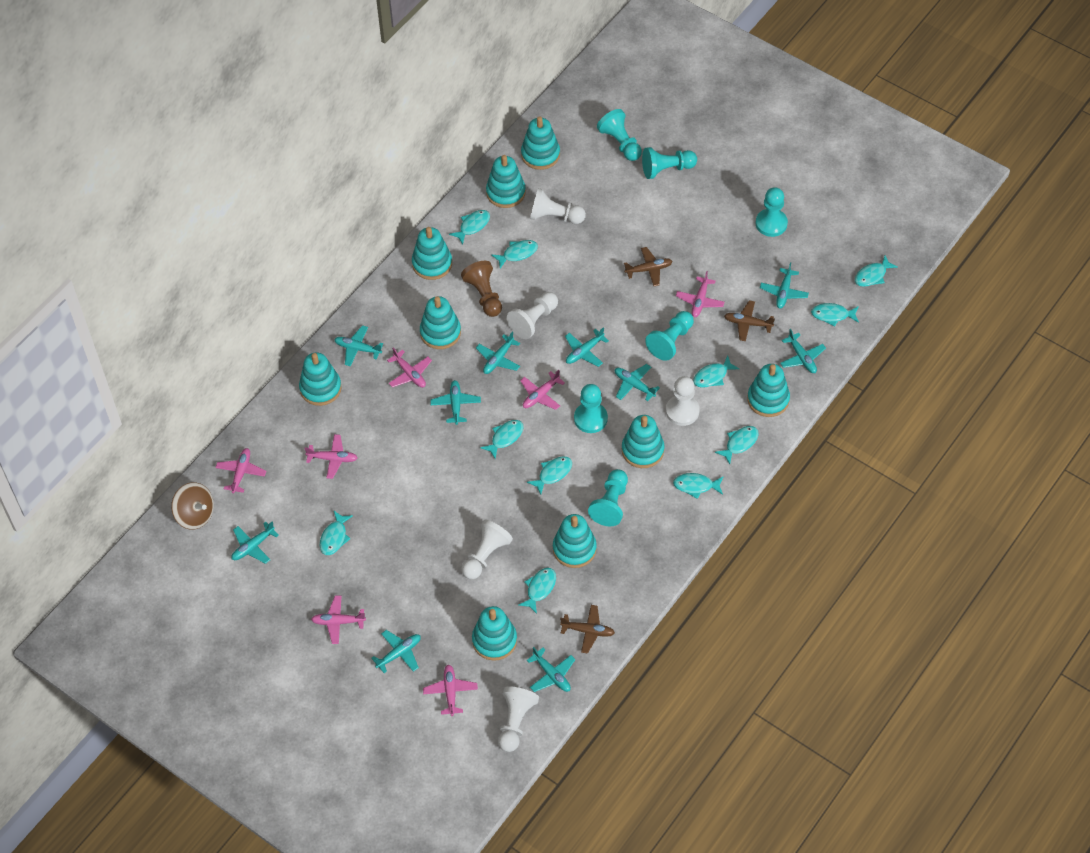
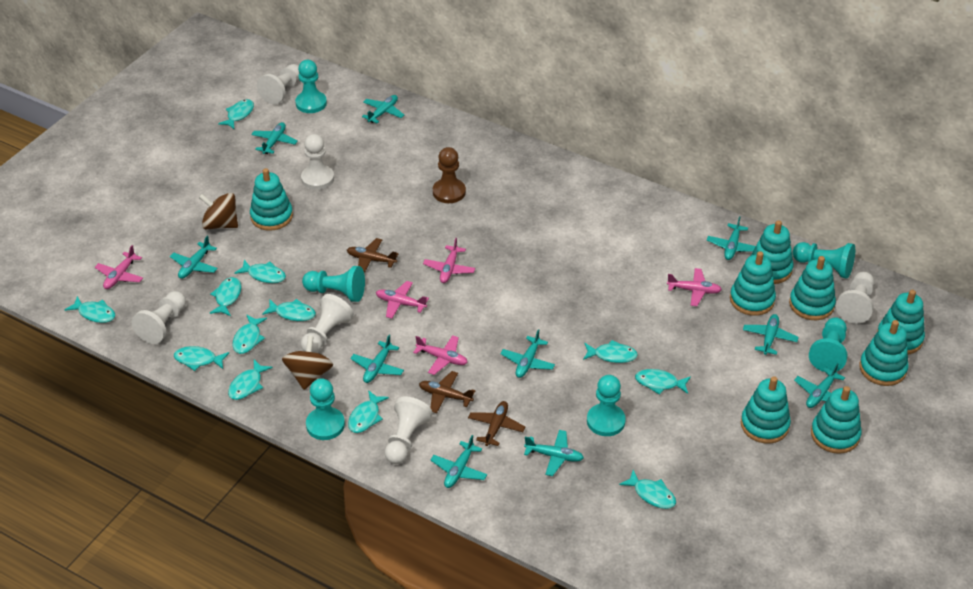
brown spinning top: [171,482,214,530] = 1 -> [199,193,238,229] [282,336,333,390] = 2
pink plane: [215,448,266,493] [304,434,358,479] [311,596,366,644] [387,348,432,388] [423,664,478,716] [520,370,565,410] [676,271,725,317] = 7 -> [95,245,143,289] [376,281,429,319] [413,335,468,375] [423,238,475,283] [667,268,722,306] = 5
turquoise fish: [320,511,353,555] [449,210,490,245] [480,420,524,459] [491,240,538,268] [518,568,556,614] [527,456,572,495] [673,473,724,499] [693,355,739,388] [715,426,759,464] [811,303,859,327] [855,256,898,287] = 11 -> [64,296,115,323] [174,346,229,371] [210,277,241,316] [218,99,254,129] [228,360,273,400] [232,314,267,354] [234,260,286,283] [262,299,316,321] [348,390,389,433] [583,340,638,363] [619,470,676,509] [635,369,691,395] = 12
turquoise stacking toy: [299,352,342,406] [412,227,452,280] [420,296,461,349] [472,606,517,661] [486,155,526,208] [521,116,560,170] [553,514,597,568] [622,415,664,468] [747,364,790,417] = 9 -> [250,168,293,231] [730,251,776,316] [741,376,791,443] [751,220,794,284] [789,256,836,320] [811,386,862,454] [859,320,908,386] [877,290,925,354] = 8
white pawn: [461,520,513,579] [498,686,539,752] [507,292,558,339] [530,188,586,224] [666,376,700,426] = 5 -> [132,291,186,344] [257,64,299,104] [301,134,334,190] [301,294,354,353] [385,396,433,464] [836,272,874,324] = 6

